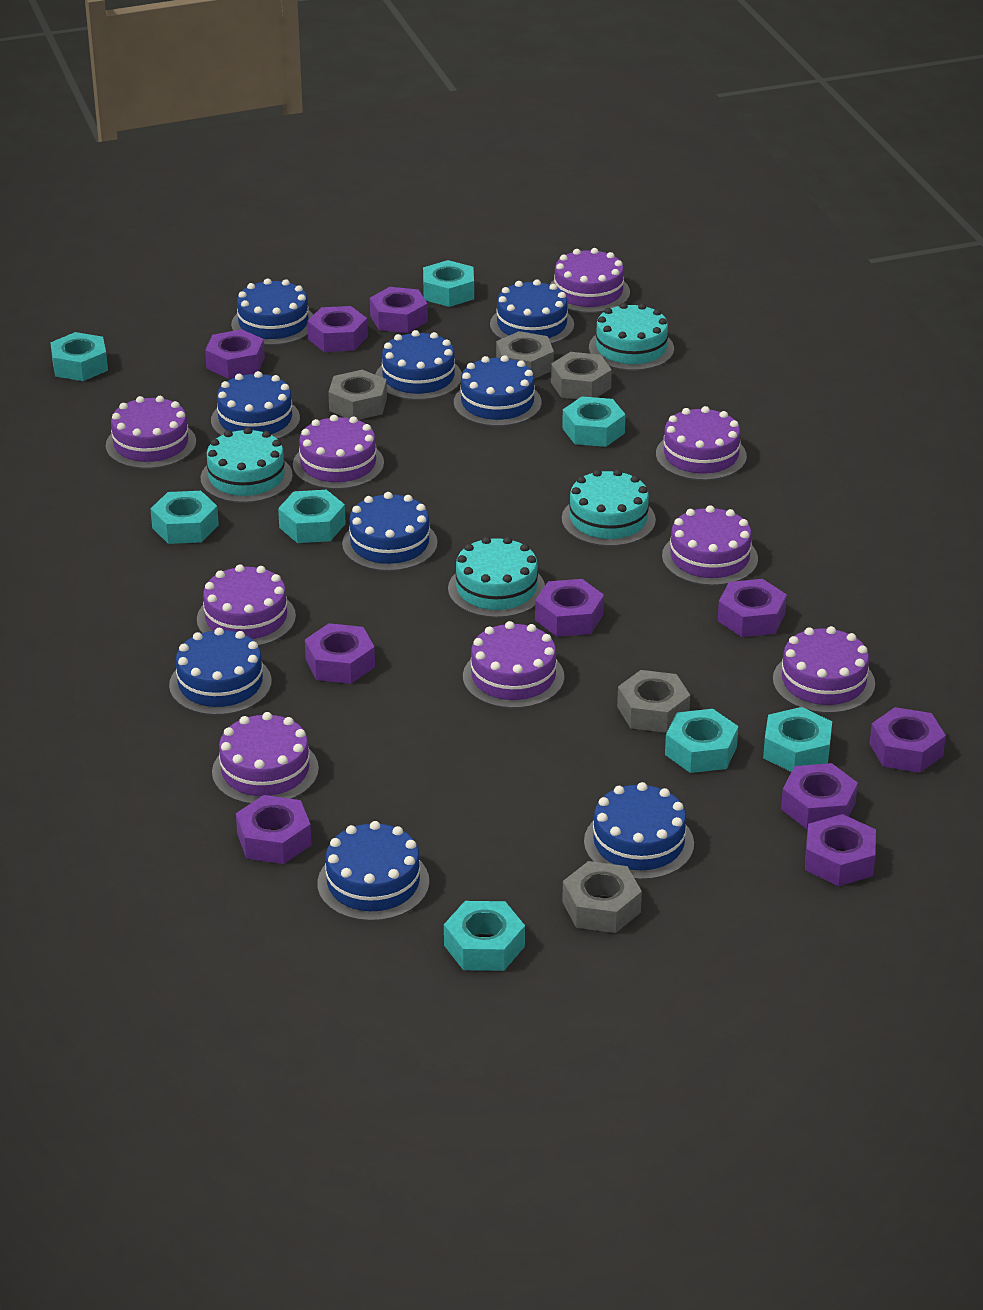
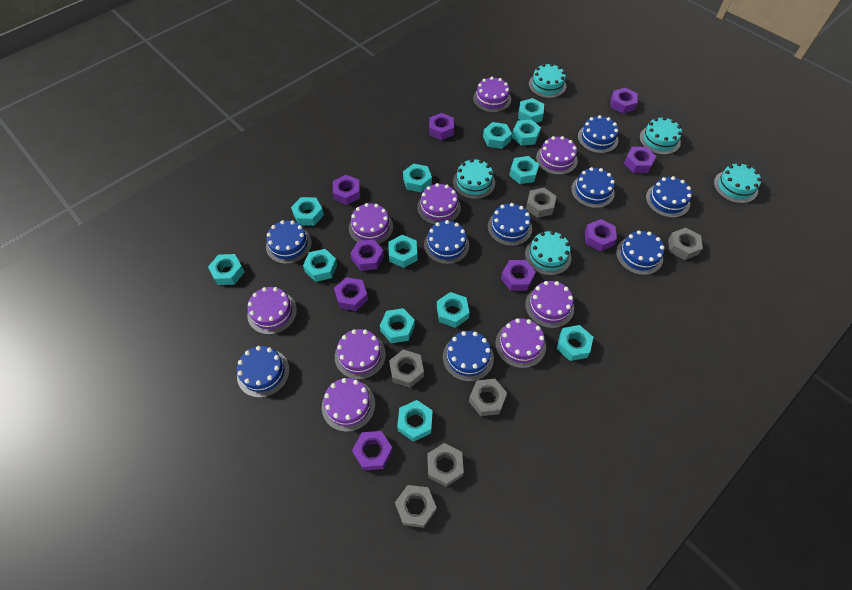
grey nut: [328,370,387,420] [496,331,554,379] [551,352,612,399] [562,861,642,933] [617,670,690,733] = 5 -> [389,349,424,388] [395,485,437,528] [427,443,464,487] [469,379,507,416] [526,188,556,218] [668,228,703,260] = 6
purple nut: [205,329,265,379] [236,795,312,864] [305,623,375,684] [307,306,368,352] [370,287,428,333] [535,579,604,637] [718,579,787,637] [781,763,858,829] [805,814,876,886] [869,707,946,773] = 10 -> [333,175,360,205] [334,277,368,311] [350,240,384,271] [352,431,393,470] [429,113,454,140] [501,260,536,291] [585,219,617,251] [611,88,638,114] [624,147,656,173] = 9
turquoise cake: [201,427,293,503] [448,537,545,618] [562,469,656,547] [589,303,674,371] = 4 -> [453,159,495,199] [525,231,571,275] [529,63,566,98] [639,117,682,155] [714,163,762,203] = 5
turquoise nut: [50,332,108,381] [151,491,219,544] [278,490,346,543] [423,260,474,307] [444,901,525,971] [562,396,626,447] [665,709,738,773] [763,707,832,772] = 8 -> [208,254,245,285] [291,197,324,226] [303,249,337,282] [380,308,415,343] [388,235,418,268] [397,400,433,442] [403,164,432,192] [437,292,470,328] [483,122,512,149] [509,156,539,184] [512,119,541,146] [518,98,544,123] [557,325,593,361] = 13

